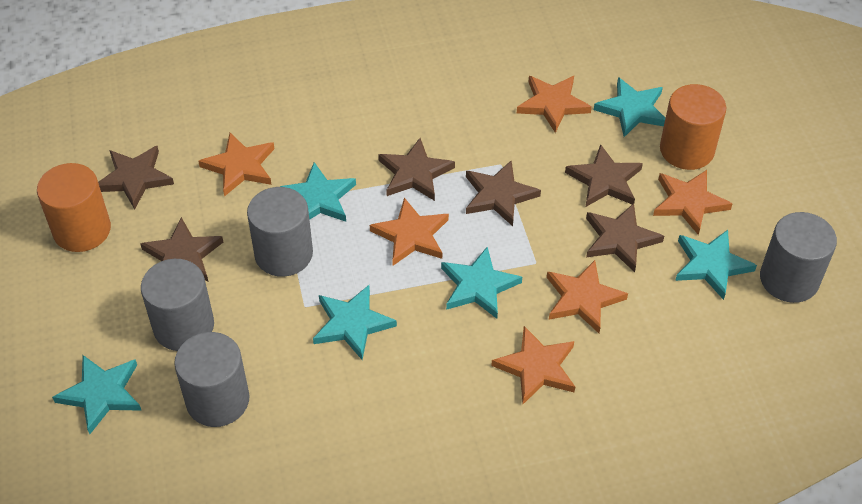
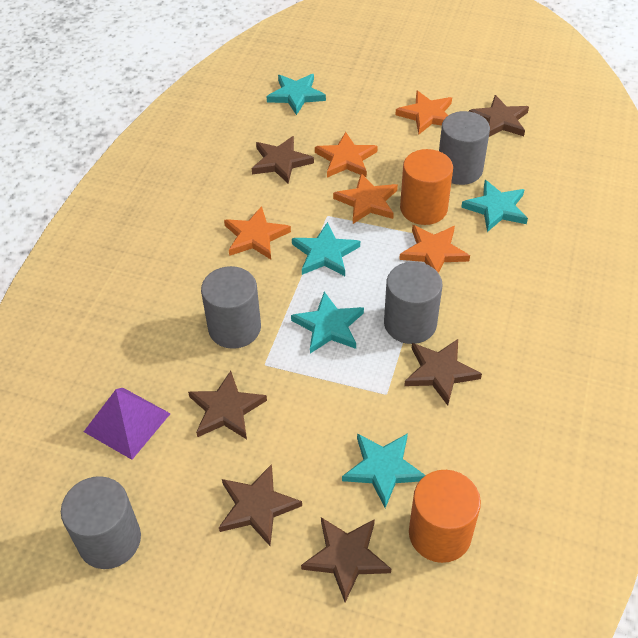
orange star: [198,133,274,197] [370,198,449,266] [491,326,575,404] [517,76,592,133] [547,260,628,333] [653,170,732,235] = 6 -> [224,206,291,259] [315,132,378,178] [333,173,398,224] [395,91,452,134] [399,225,470,273] = 5
purple pyramid: none = 0 -> [84,388,171,460] = 1
turquoise star: [52,355,142,434] [280,162,356,222] [313,285,397,360] [441,247,522,319] [594,77,665,137] [675,230,757,300] = 6 -> [266,74,326,115] [291,292,364,353] [292,222,360,276] [342,433,425,508] [461,180,528,232] = 5

